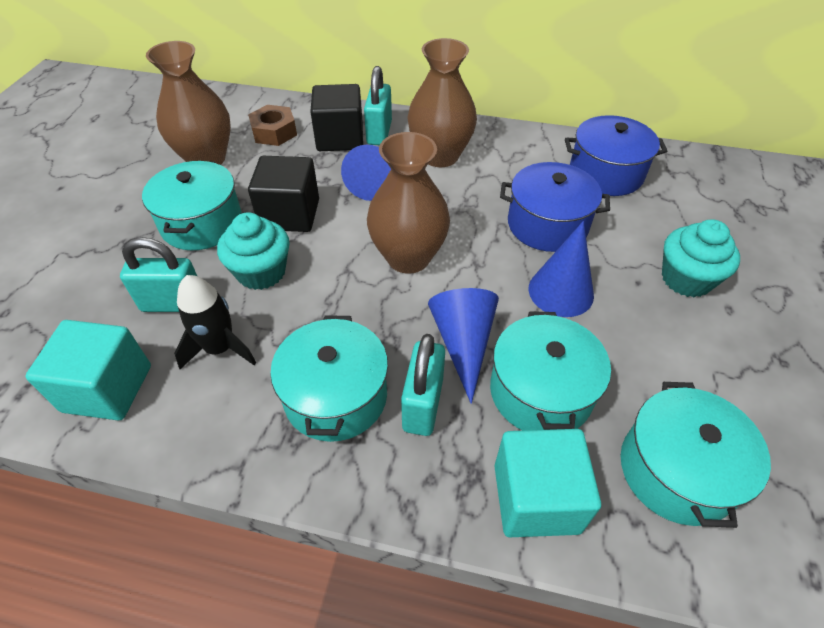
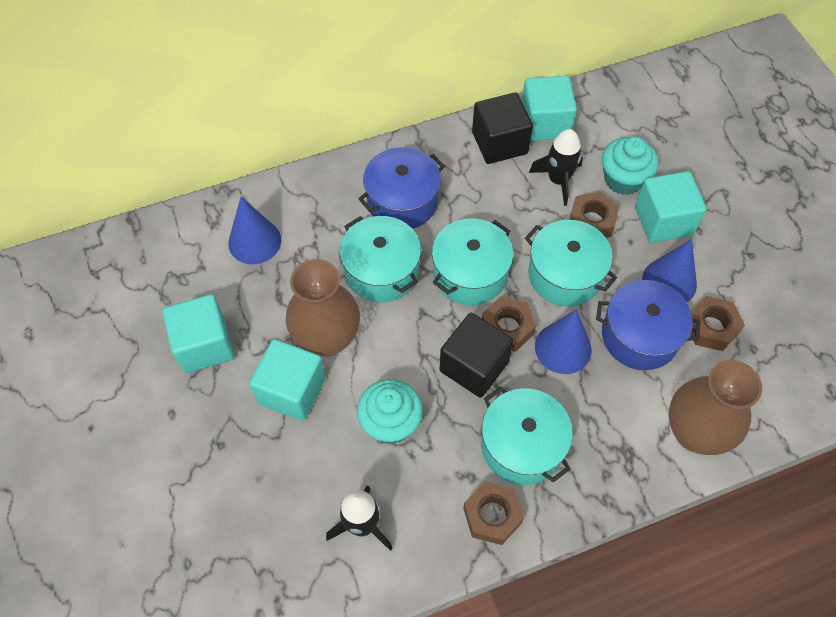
black rocket: [174,275,256,369] = 1 -> [326,486,393,551] [529,129,583,206] = 2
brown nut: [248,105,297,146] = 1 -> [463,482,524,545] [482,296,536,352] [570,191,619,238] [690,296,745,351] = 4
brown vase: [146,41,231,165] [367,132,450,274] [407,38,477,167] = 3 -> [286,259,360,357] [669,360,762,455] = 2
turquoise cube: [25,320,151,421] [494,429,601,537] = 2 -> [162,294,234,373] [249,339,326,421] [522,76,577,141] [635,171,706,243] = 4
turquoise padlock: [120,237,197,312] [364,66,392,145] [401,334,445,436] = 3 -> none = 0

